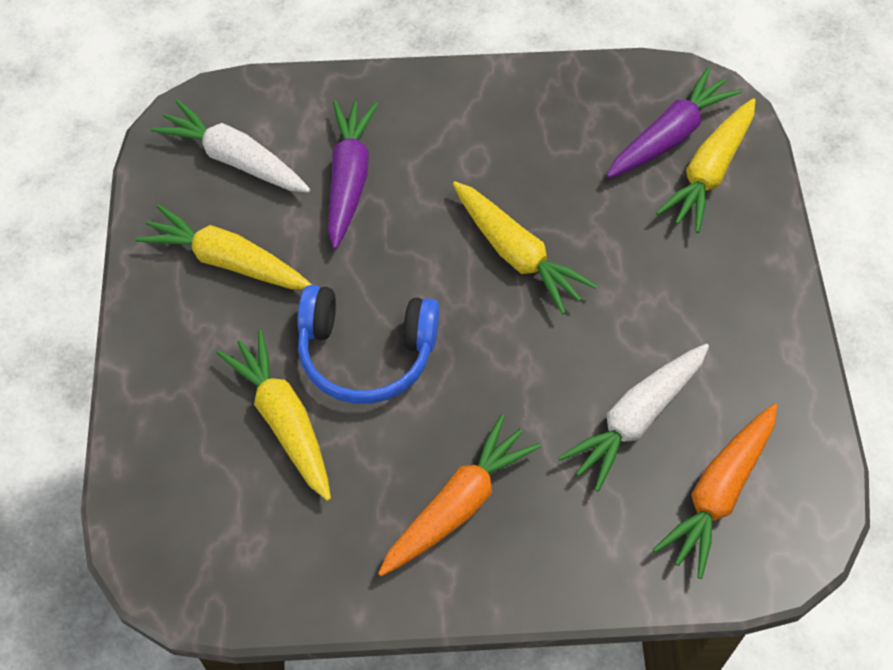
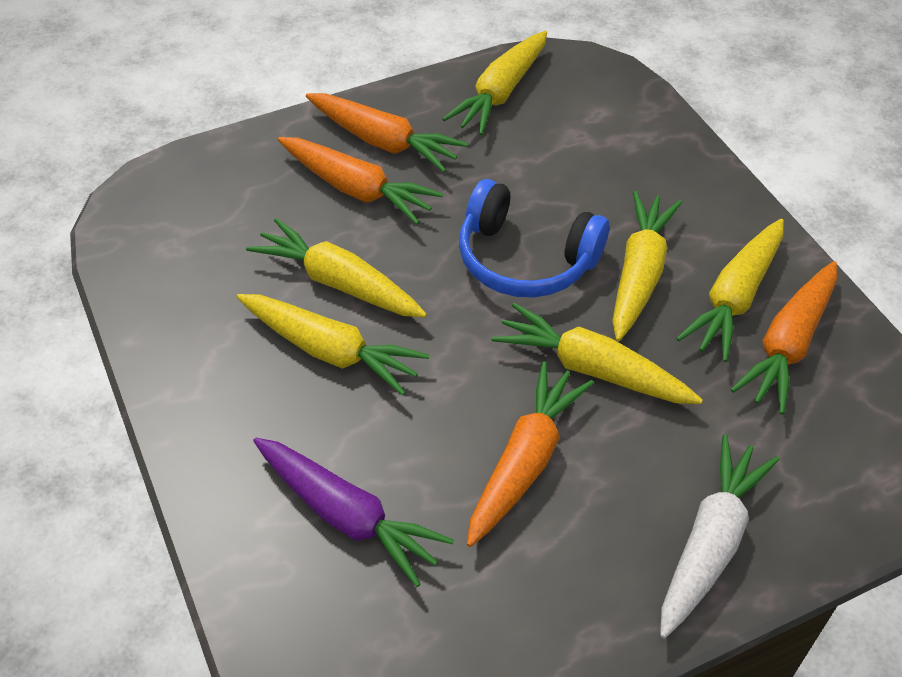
orange carrot: [378,414,541,576] [653,404,777,579] = 2 -> [278,137,443,224] [306,93,468,172] [467,361,594,547] [730,261,837,415] = 4
purple carrot: [328,100,378,249] [607,67,742,178] = 2 -> [253,438,454,587] = 1
white carrot: [151,100,310,192] [558,344,709,492] = 2 -> [660,435,780,638] = 1
yellow carrot: [135,204,312,289] [216,330,331,501] [453,181,597,314] [656,98,755,233] = 4 -> [236,294,429,395] [246,218,427,318] [442,31,547,135] [492,303,703,404] [612,191,682,341] [676,219,784,362] = 6

